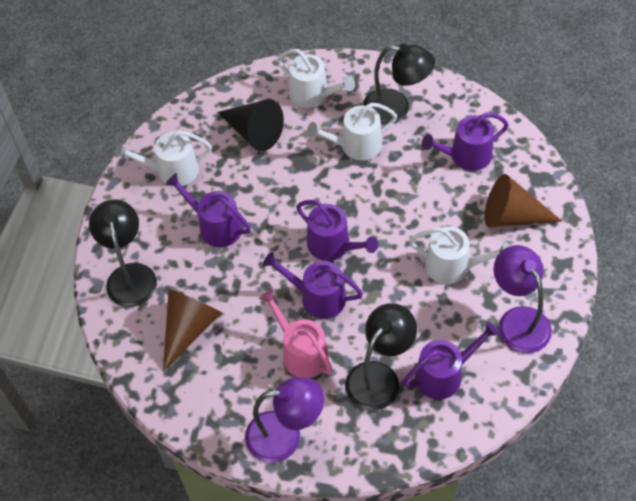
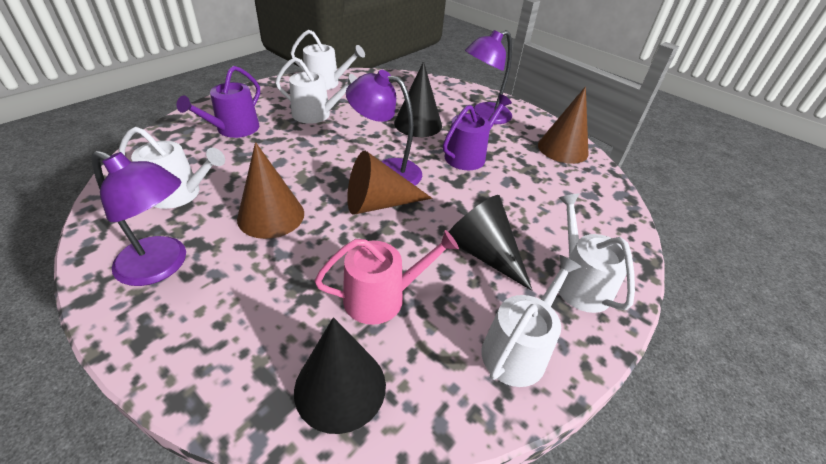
black cone: [217,99,284,151] = 1 -> [294,317,386,434] [394,61,442,137] [449,195,533,291] = 3
black lamp: [89,199,157,307] [345,303,417,411] [363,44,435,125] = 3 -> none = 0
brown cone: [163,289,222,372] [485,174,562,227] = 2 -> [237,142,304,239] [347,151,432,215] [538,86,589,164] = 3
purple lamp: [245,377,324,463] [494,245,552,353] = 2 -> [92,151,186,286] [346,70,422,185] [465,30,512,124] = 3
purple watering can: [165,173,251,247] [263,252,363,319] [296,200,378,261] [403,322,499,400] [422,112,509,171] = 5 -> [177,66,260,138] [443,94,512,170] = 2
white watering can: [115,130,212,187] [277,49,355,108] [307,103,397,161] [409,226,510,284] = 4 -> [119,127,225,209] [275,57,357,124] [291,30,365,90] [482,255,581,387] [559,194,635,313] = 5

